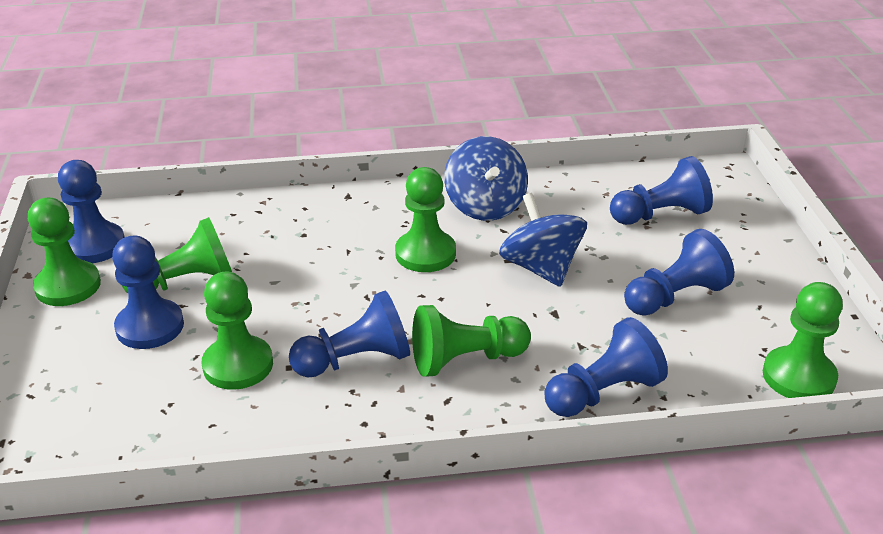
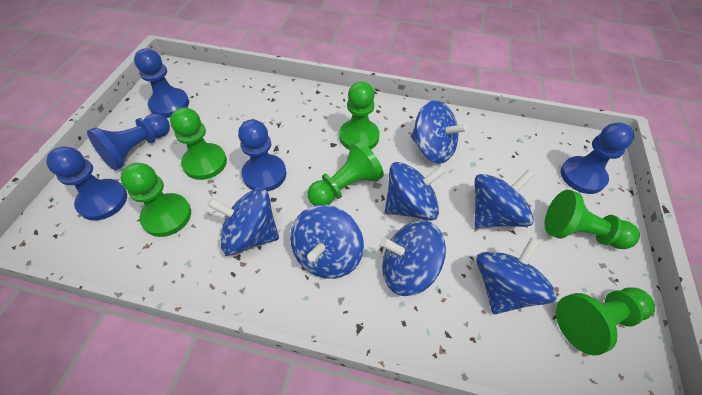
blue pawn: [58,160,125,263] [112,236,184,349] [289,290,410,377] [544,317,668,417] [610,156,713,225] [624,229,734,316] = 6 -> [46,147,127,221] [87,113,170,170] [134,48,189,118] [238,119,286,192] [561,122,634,194] = 5
blue spinning top: [444,136,528,221] [499,193,587,287] = 2 -> [207,188,279,255] [290,205,364,279] [380,221,446,296] [385,162,447,221] [411,101,468,164] [474,170,534,228] [476,237,557,314] = 7

